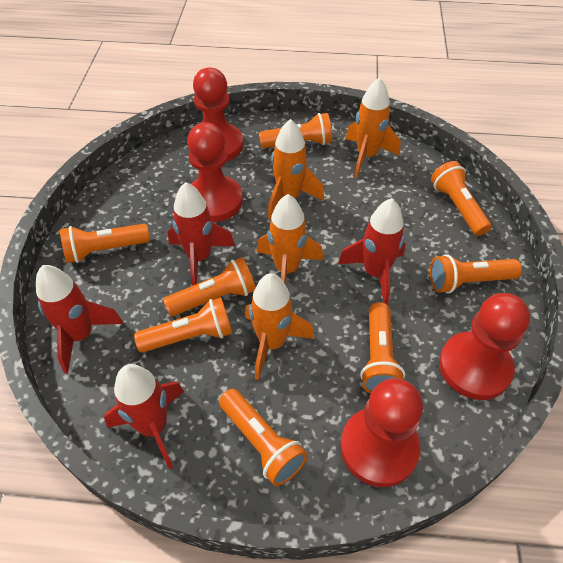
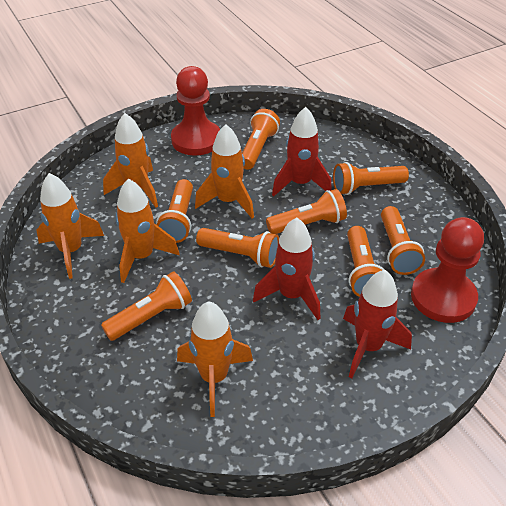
orange rocket: [245,273,314,380] [256,194,323,284] [268,119,324,219] [345,77,401,178] = 4 -> [37,173,104,279] [103,113,158,208] [115,179,179,283] [177,301,253,417] [195,124,254,218] = 5
red pawn: [187,122,243,222] [193,67,243,161] [341,378,423,487] [439,293,530,400] = 4 -> [171,66,220,156] [411,217,484,323] = 2
red rocket: [36,265,123,373] [104,364,184,469] [168,182,235,286] [338,198,405,305] = 4 -> [253,217,320,320] [272,107,332,196] [343,270,412,378] = 3

